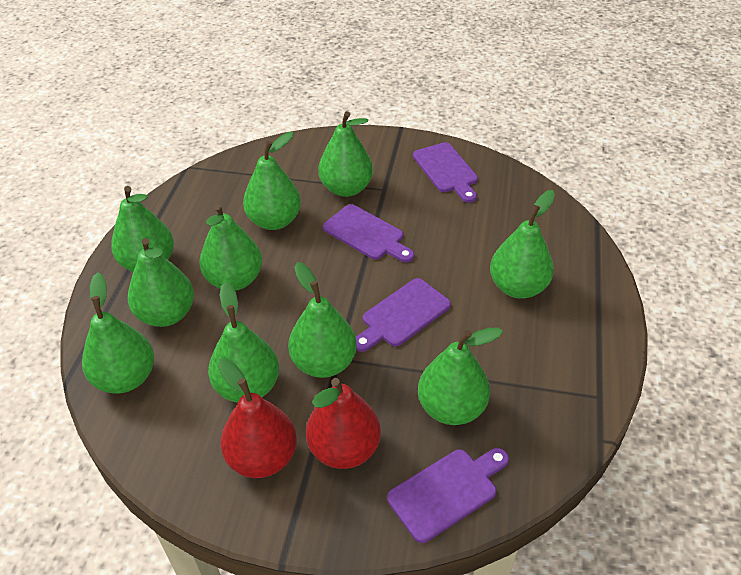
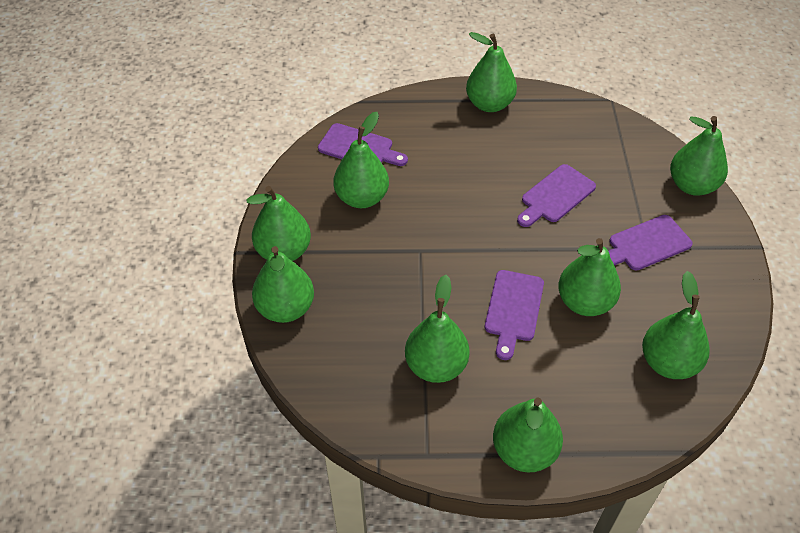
green pear: [82,273,154,394] [111,186,174,272] [128,238,194,327] [200,204,262,291] [208,282,279,403] [243,132,301,230] [288,262,357,378] [318,111,373,197] [418,327,503,425] [490,190,555,299] = 10 -> [246,186,311,261] [252,246,314,323] [333,112,389,208] [405,275,469,383] [466,32,517,112] [493,397,563,472] [558,238,621,316] [642,271,710,379] [670,116,728,196] = 9
red pear: [218,358,297,478] [306,378,381,469] = 2 -> none = 0

